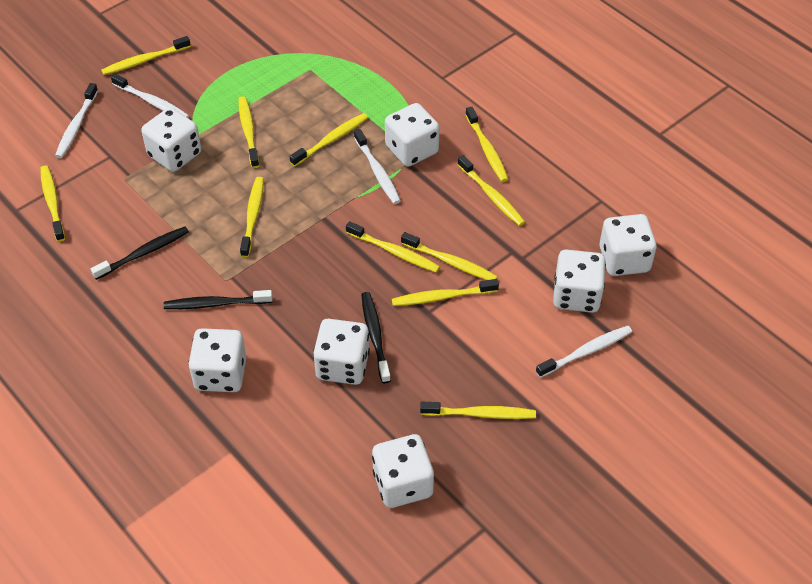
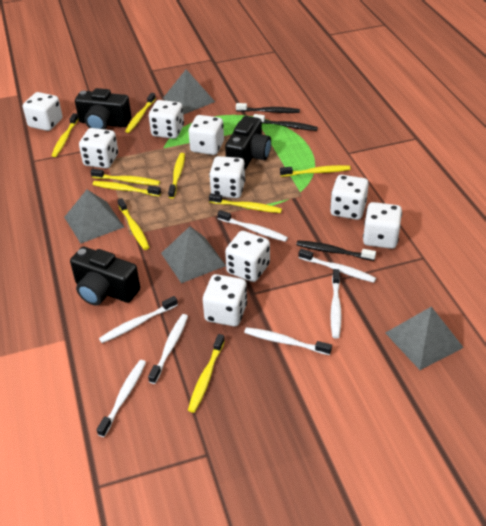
black camera: none = 0 -> [70,247,140,305] [75,88,131,129] [225,116,271,170] = 3
grey pyramid: none = 0 -> [64,190,124,243] [161,226,226,283] [163,69,215,115] [385,306,464,370] = 4
white dice: [141,108,201,172] [188,328,246,392] [313,319,370,385] [372,434,434,508] [385,103,440,167] [553,249,606,313] [599,214,657,276] = 7 -> [23,92,63,131] [79,128,118,168] [149,100,184,139] [188,115,224,155] [203,274,247,326] [209,156,245,198] [225,231,270,282] [330,175,369,220] [363,202,402,249] = 9
white toothbrush: [55,83,98,158] [111,73,189,118] [354,129,401,204] [536,326,632,378] = 4 -> [97,360,146,437] [99,296,178,343] [148,314,188,384] [218,210,288,242] [244,327,332,355] [298,249,376,283] [330,269,342,338] = 7
yellow toothbrush: [40,166,65,242] [101,36,191,75] [238,96,259,168] [240,177,264,258] [290,113,368,167] [346,221,440,273] [392,279,499,306] [401,232,498,280] [420,402,536,419] [457,155,525,226] [465,107,508,182] = 11 -> [51,113,78,157] [91,169,160,185] [93,181,161,196] [118,198,149,250] [125,93,156,133] [168,153,185,199] [188,334,225,413] [209,193,282,213] [280,165,351,177] = 9

